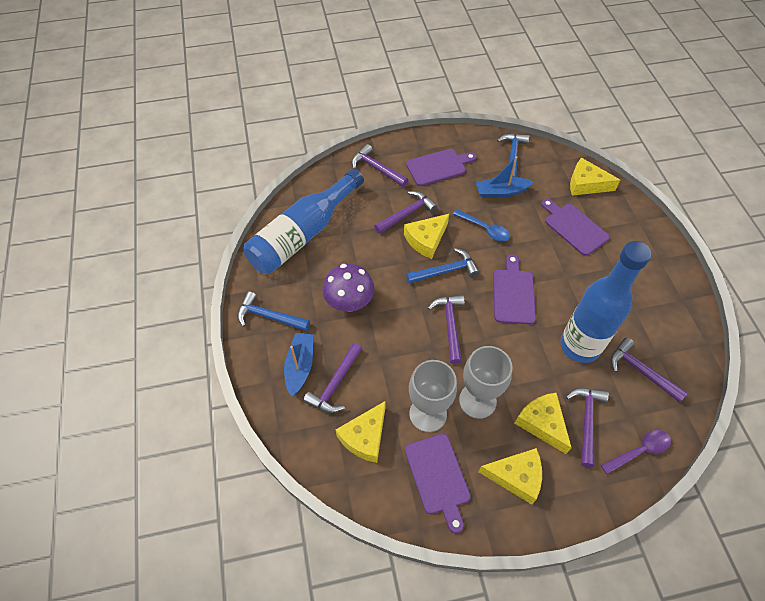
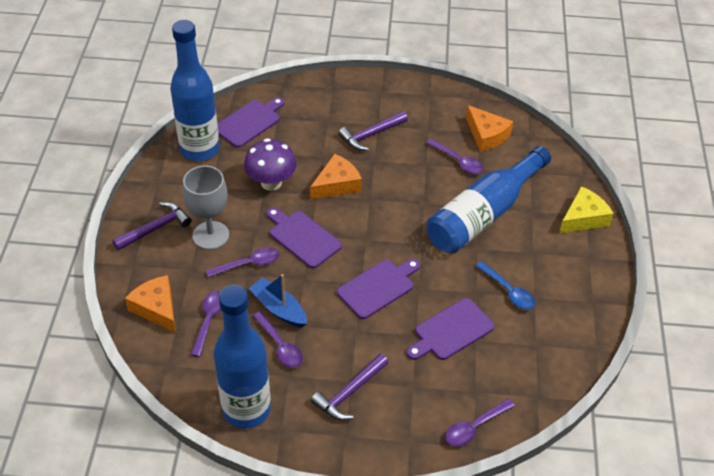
blue boat: [284,333,313,396] [476,156,533,198] = 2 -> [249,274,307,327] = 1
blue bottle: [244,168,364,274] [560,241,651,363] = 2 -> [170,20,219,161] [214,285,271,429] [427,146,551,253] = 3
blue hammer: [237,291,310,331] [406,248,479,284] [497,133,529,177] = 3 -> none = 0
grey goblet: [409,360,457,432] [459,346,513,419] = 2 -> [183,166,229,250] = 1
orange cheese: none = 0 -> [125,275,176,333] [310,154,362,200] [466,105,513,152] = 3
purple hammer: [303,343,362,413] [352,144,408,187] [374,191,438,234] [428,295,465,364] [566,388,609,467] [611,338,688,402] = 6 -> [112,202,192,250] [311,354,389,420] [338,111,408,151] = 3
purple spoon: [601,430,671,474] = 1 -> [190,291,222,357] [206,247,280,278] [253,311,303,367] [426,139,484,174] [445,399,515,446] = 5
yellow cheese: [336,401,385,463] [404,214,449,259] [478,448,542,504] [514,393,572,454] [570,158,620,196] = 5 -> [559,186,614,233] = 1

